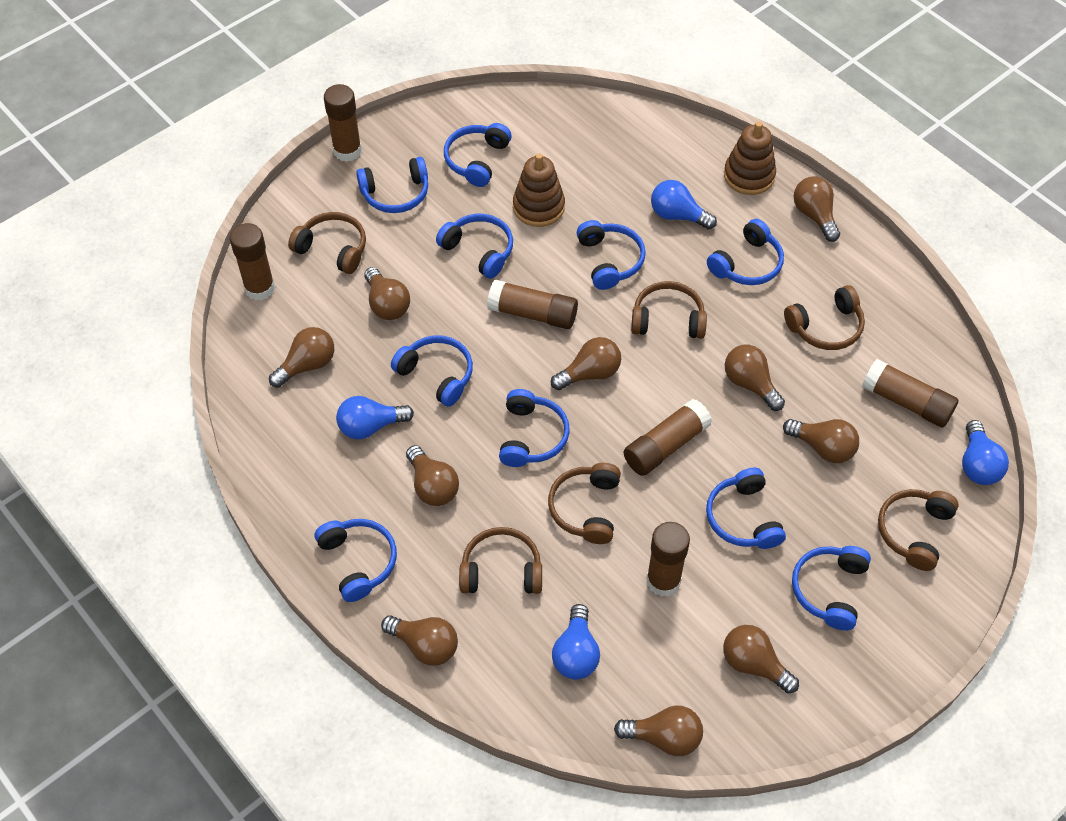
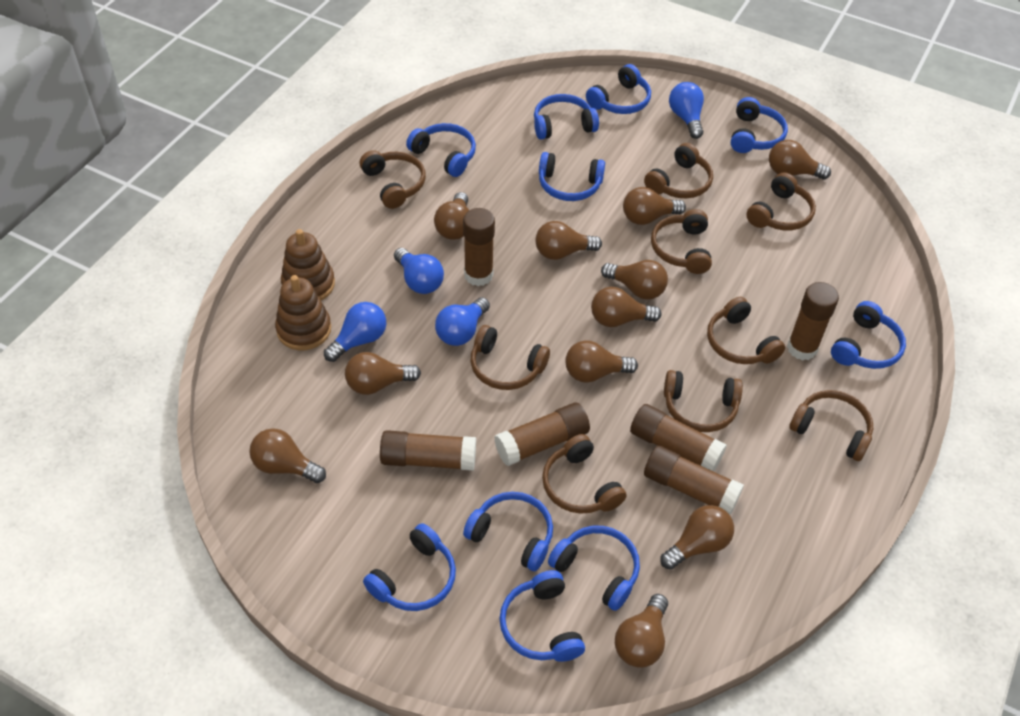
brown headphones: [288,212,366,274] [459,527,542,594] [548,463,621,544] [631,281,707,339] [784,285,865,350] [878,489,959,571] = 6 -> [360,150,426,209] [470,325,550,390] [542,434,627,514] [644,143,713,198] [651,209,712,274] [664,370,743,432] [707,297,785,364] [746,172,816,230] [789,390,873,461] = 9
brown light bulb: [269,327,334,388] [364,267,410,320] [381,615,458,666] [406,445,459,506] [551,337,621,390] [614,705,703,756] [723,625,799,694] [725,345,785,411] [783,419,859,463] [794,176,840,242] = 10 -> [249,428,326,483] [345,352,421,395] [434,192,469,240] [535,221,602,260] [565,340,638,383] [591,287,661,327] [601,260,668,300] [615,594,668,668] [623,187,686,225] [660,505,734,570] [769,140,831,180] = 11

